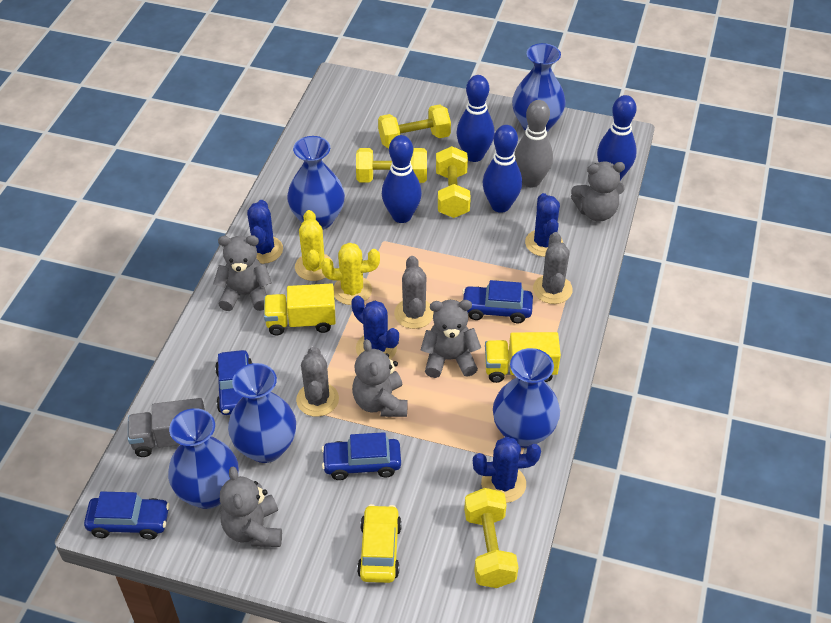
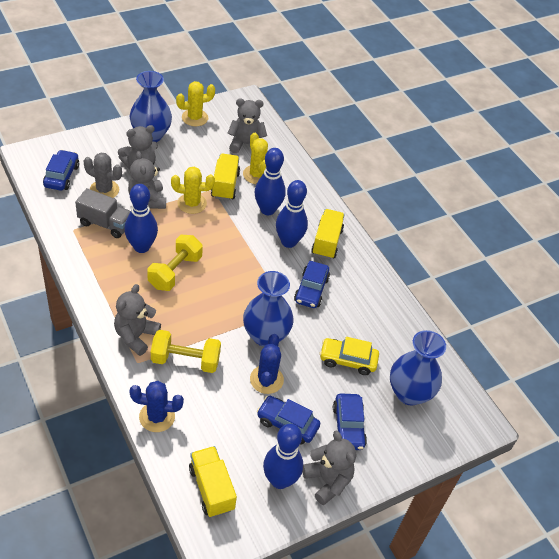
blue cactus: [247,200,283,264] [351,295,399,359] [473,437,541,503] [525,193,563,257] = 4 -> [129,381,184,432] [250,334,284,394] = 2
blue vase: [168,408,239,509] [228,363,296,463] [287,136,345,230] [493,348,560,448] [512,43,566,132] = 5 -> [130,71,172,142] [243,271,294,347] [390,330,446,406] = 3
grey bowling pin: [515,100,553,187] = 1 -> none = 0
grey cactus: [296,346,339,417] [394,256,434,329] [533,232,573,304] = 3 -> [83,152,122,198] = 1
yellow cactus: [295,210,334,281] [321,243,380,305] = 2 -> [171,167,215,214] [176,81,215,126] [243,133,268,184] = 3
yellow dumbbell: [356,148,427,183] [378,104,451,148] [436,146,471,218] [464,488,518,588] = 4 -> [147,235,203,291] [151,330,221,373] = 2
yellow truck: [264,284,336,335] [485,332,561,383] = 2 -> [189,446,237,517] [211,153,240,200] [311,209,345,259] = 3

